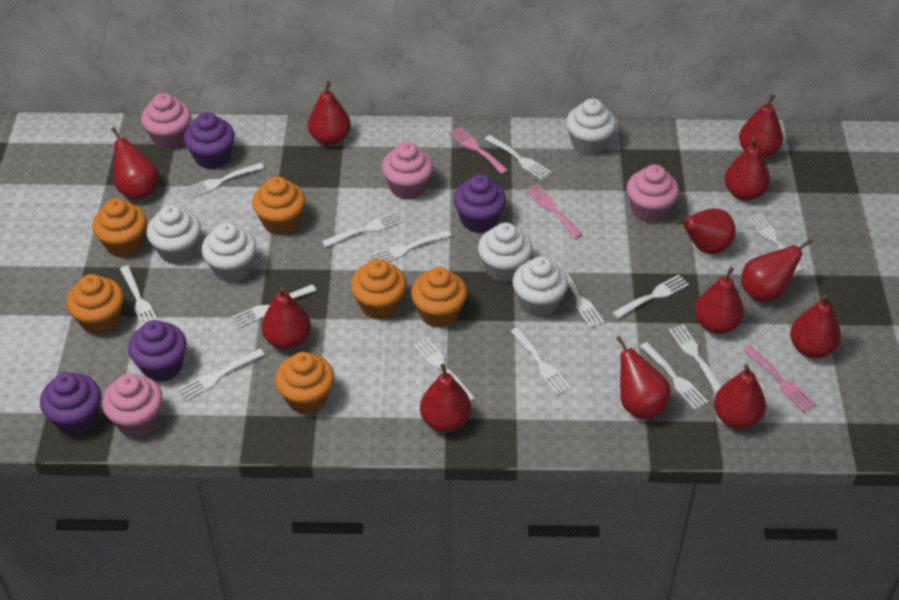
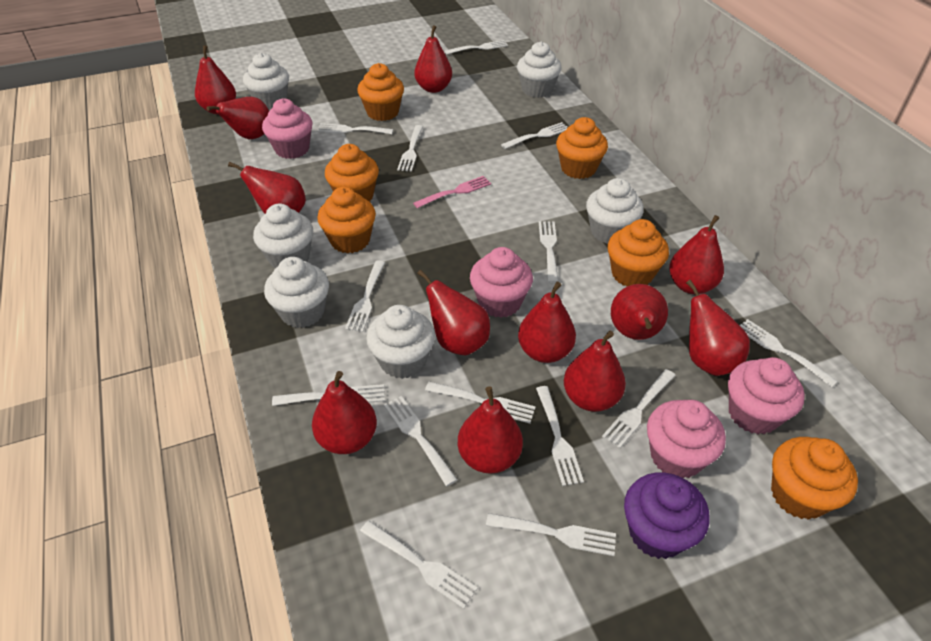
pink fork: [449,127,508,174] [526,184,582,239] [743,345,817,413] = 3 -> [413,176,491,208] = 1
purple cupcake: [40,372,101,435] [128,320,187,382] [184,112,235,170] [454,174,506,233] = 4 -> [624,472,710,559] = 1
white cupcake: [146,205,201,264] [202,223,256,282] [478,223,533,282] [512,256,568,317] [566,98,616,155] = 5 -> [243,53,289,110] [253,203,313,269] [264,257,329,328] [366,305,435,379] [517,41,562,98] [586,178,644,244] = 6

